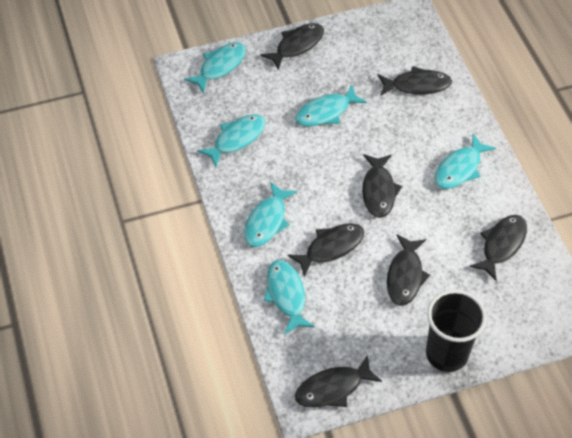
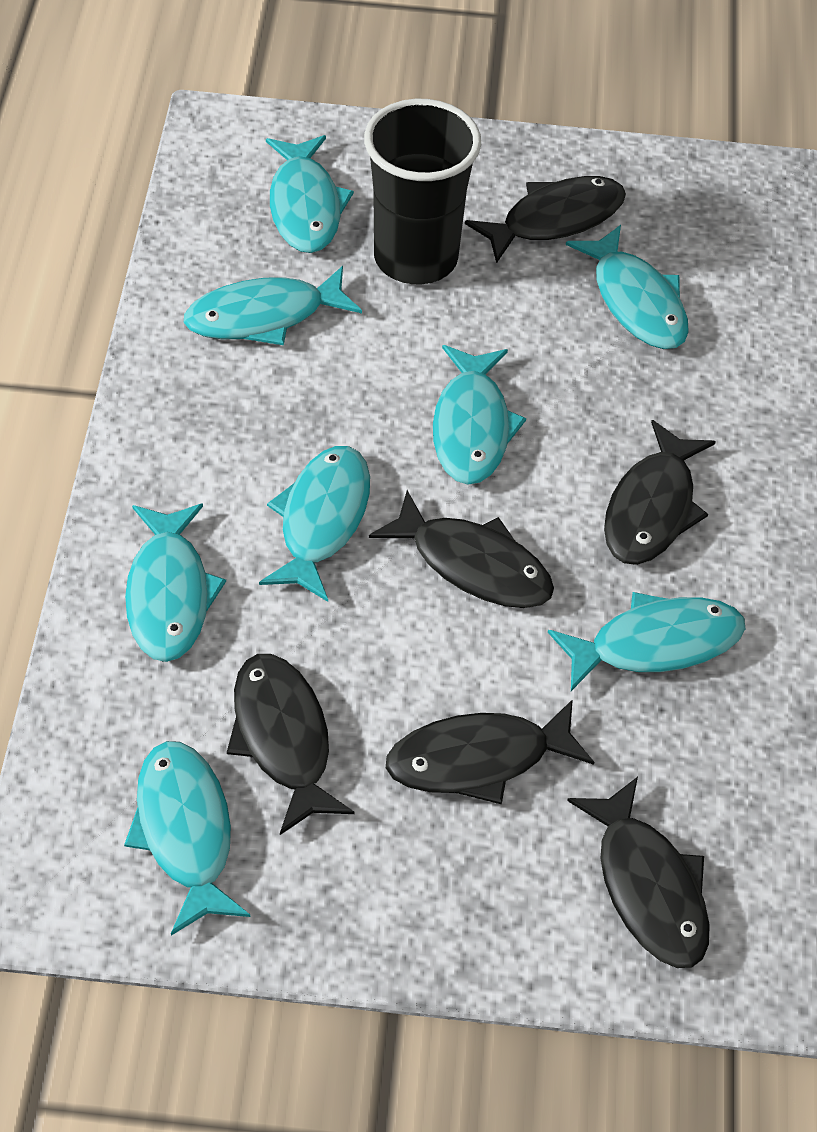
black fish: [260,23,324,70] [287,223,364,277] [295,355,382,407] [362,154,402,218] [378,66,452,95] [387,235,430,306] [469,215,527,281] = 7 -> [227,654,355,835] [369,490,554,608] [386,699,594,804] [465,176,626,263] [567,777,710,968] [604,420,716,565] = 6
turquoise fish: [184,42,246,93] [197,115,265,167] [244,182,297,247] [264,260,315,335] [295,85,367,126] [434,134,496,189] = 6 -> [124,741,250,935] [125,504,226,662] [184,266,362,345] [259,446,370,602] [266,135,354,253] [433,345,526,485] [548,592,745,691] [566,225,689,349] = 8

